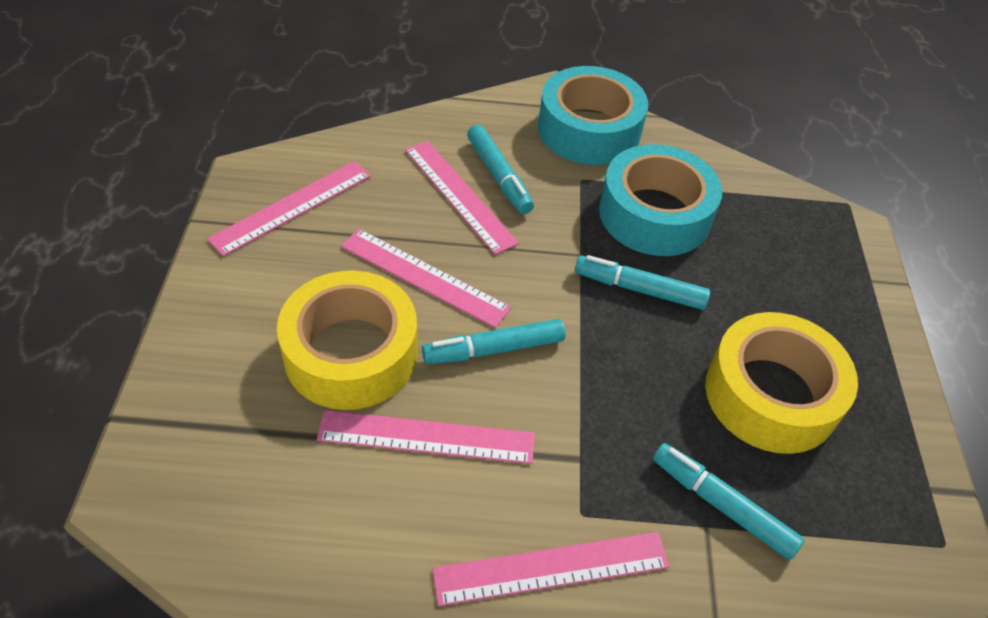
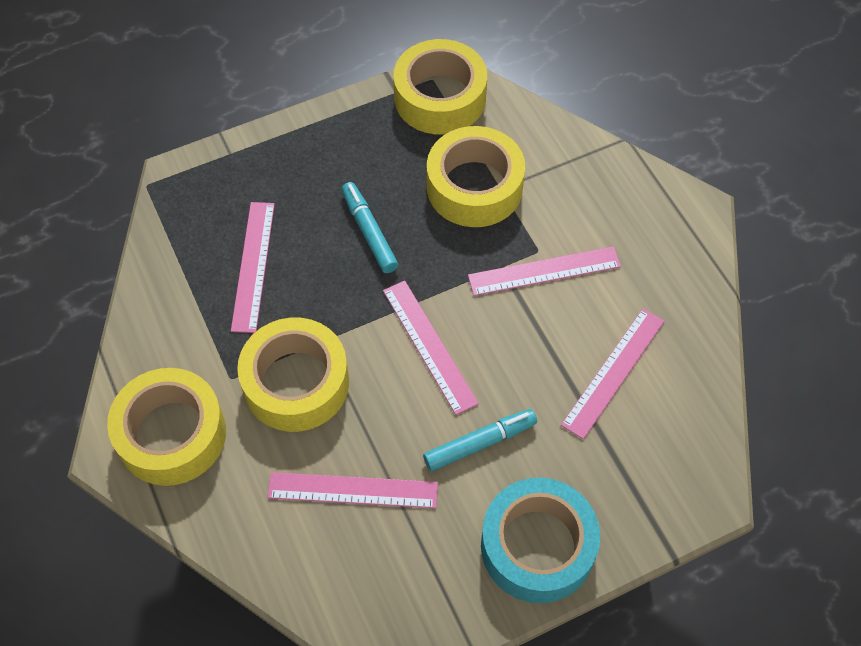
turquoise marker: [422,319,566,364] [467,125,534,214] [575,255,710,310] [653,443,804,560] = 4 -> [341,182,398,273] [423,409,537,471] = 2
turquoise tape: [538,66,648,165] [599,144,722,256] = 2 -> [481,477,600,603] = 1
yellow tape: [277,271,418,410] [705,312,858,454] = 2 -> [107,368,226,486] [237,318,349,432] [393,39,487,135] [427,126,525,227] = 4

